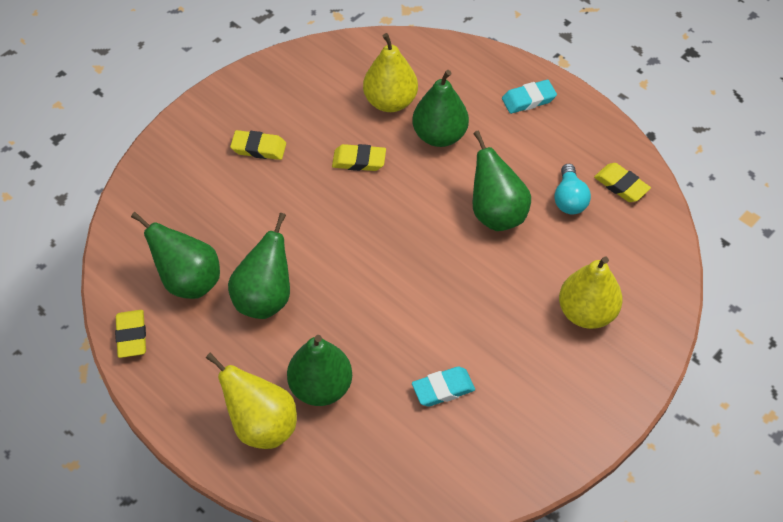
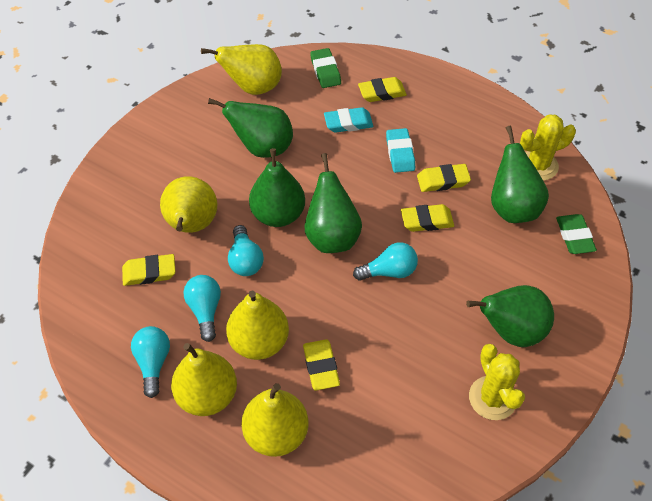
green eraser: none = 0 -> [310,48,341,88] [556,214,597,254] = 2
turquoise light bulb: [554,164,591,215] = 1 -> [131,326,170,398] [184,275,221,342] [228,225,264,276] [353,243,418,281] = 4
yellow cactus: none = 0 -> [469,344,525,420] [520,114,576,181] = 2
yellow eraser: [115,310,146,358] [230,130,286,160] [332,144,386,171] [594,163,651,202] = 4 -> [122,254,176,286] [303,339,340,391] [358,77,407,102] [401,204,454,232] [417,164,471,192] = 5
yellow pear: [206,353,297,449] [363,33,418,112] [559,257,623,329] = 3 -> [160,176,218,233] [171,343,237,416] [201,44,282,95] [226,291,289,360] [242,383,309,457] = 5

